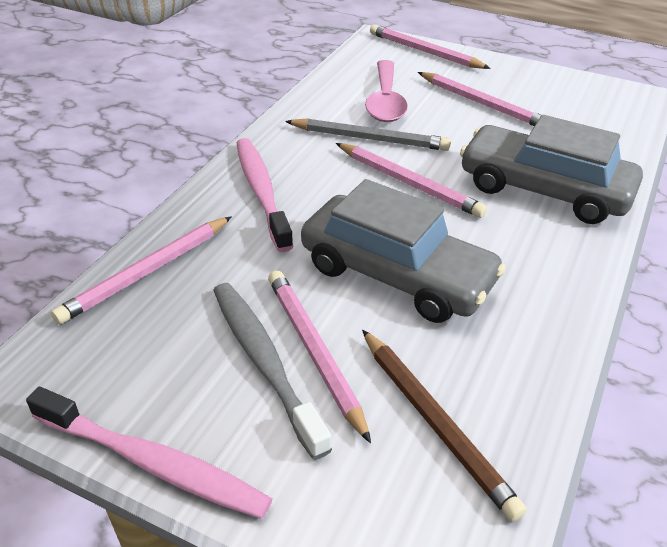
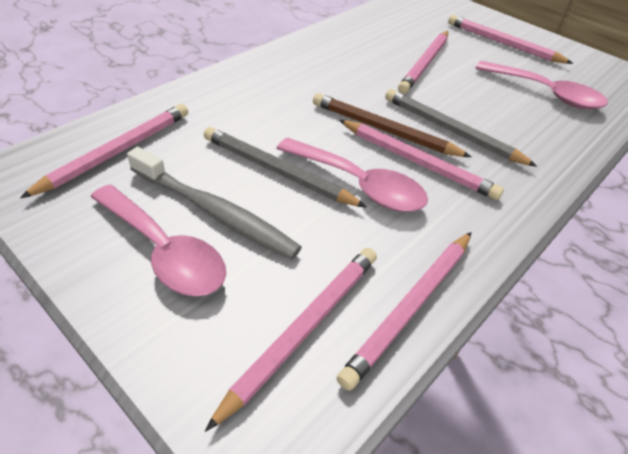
grey car: [301,179,506,323] [460,115,643,224] = 2 -> none = 0
grey pencil: [285,118,451,151] = 1 -> [204,127,367,208] [385,89,537,167] = 2
pink pencil: [51,216,232,324] [268,270,371,443] [336,143,487,218] [370,24,490,69] [418,72,541,126] = 5 -> [20,104,188,198] [205,248,377,432] [337,232,471,391] [339,120,504,200] [398,31,448,94] [448,15,573,64] = 6
pink spoon: [365,60,408,122] = 1 -> [90,185,226,296] [276,138,428,212] [476,61,608,109] = 3
pink toothbrush: [26,387,272,519] [237,138,294,252] = 2 -> none = 0

